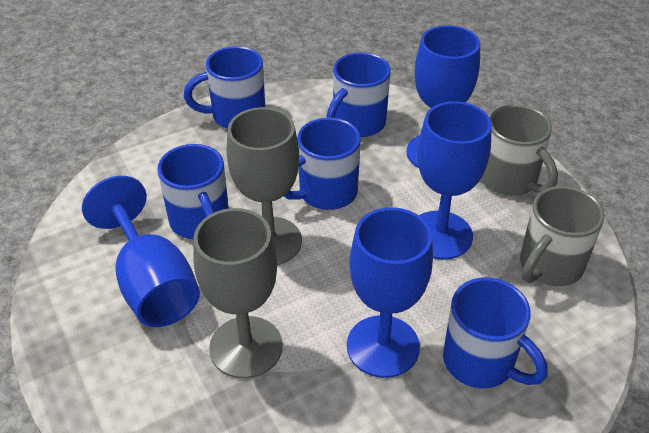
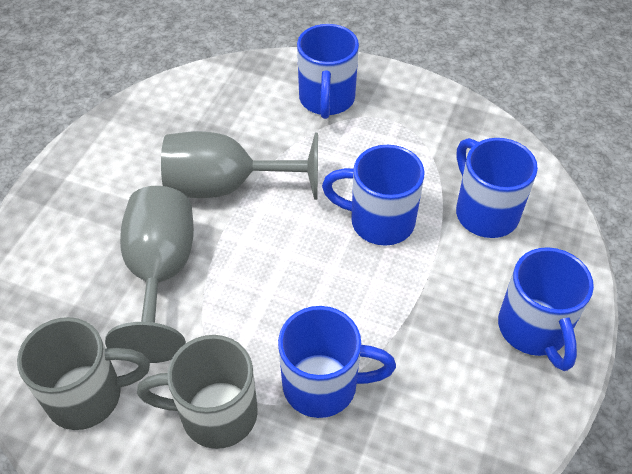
blue goblet: [82,176,200,327] [347,207,433,378] [407,25,480,168] [418,101,492,260] = 4 -> none = 0

